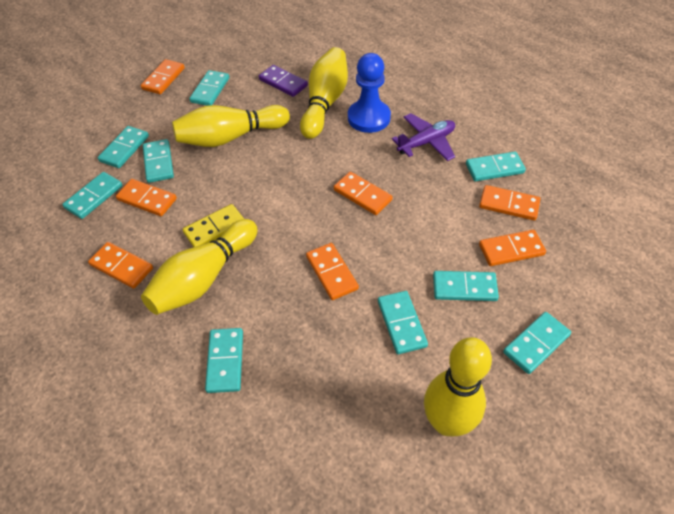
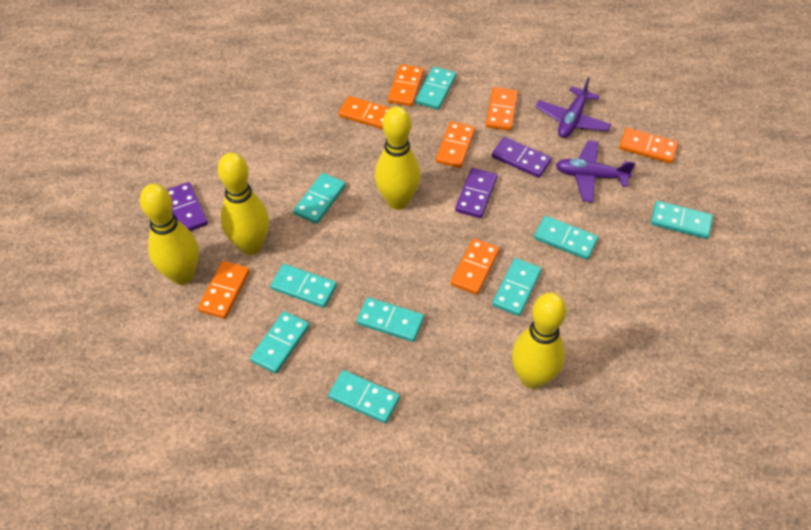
blue pawn: [348,53,391,133] = 1 -> none = 0
purple domino: [259,65,308,97] = 1 -> [166,182,208,231] [455,168,497,218] [492,137,552,178] = 3
purple plane: [392,113,455,161] = 1 -> [535,77,611,138] [556,140,635,203] = 2
yellow domino: [183,204,244,247] = 1 -> none = 0

